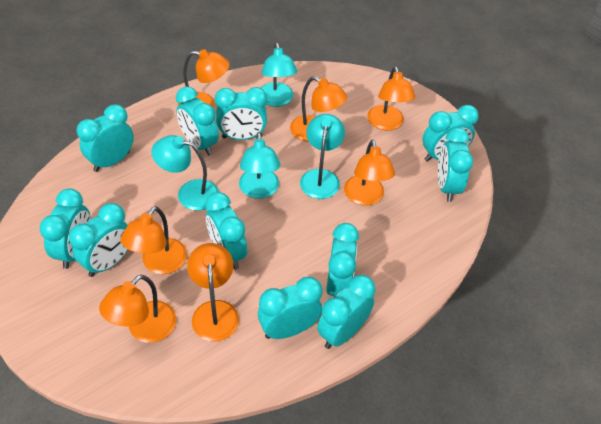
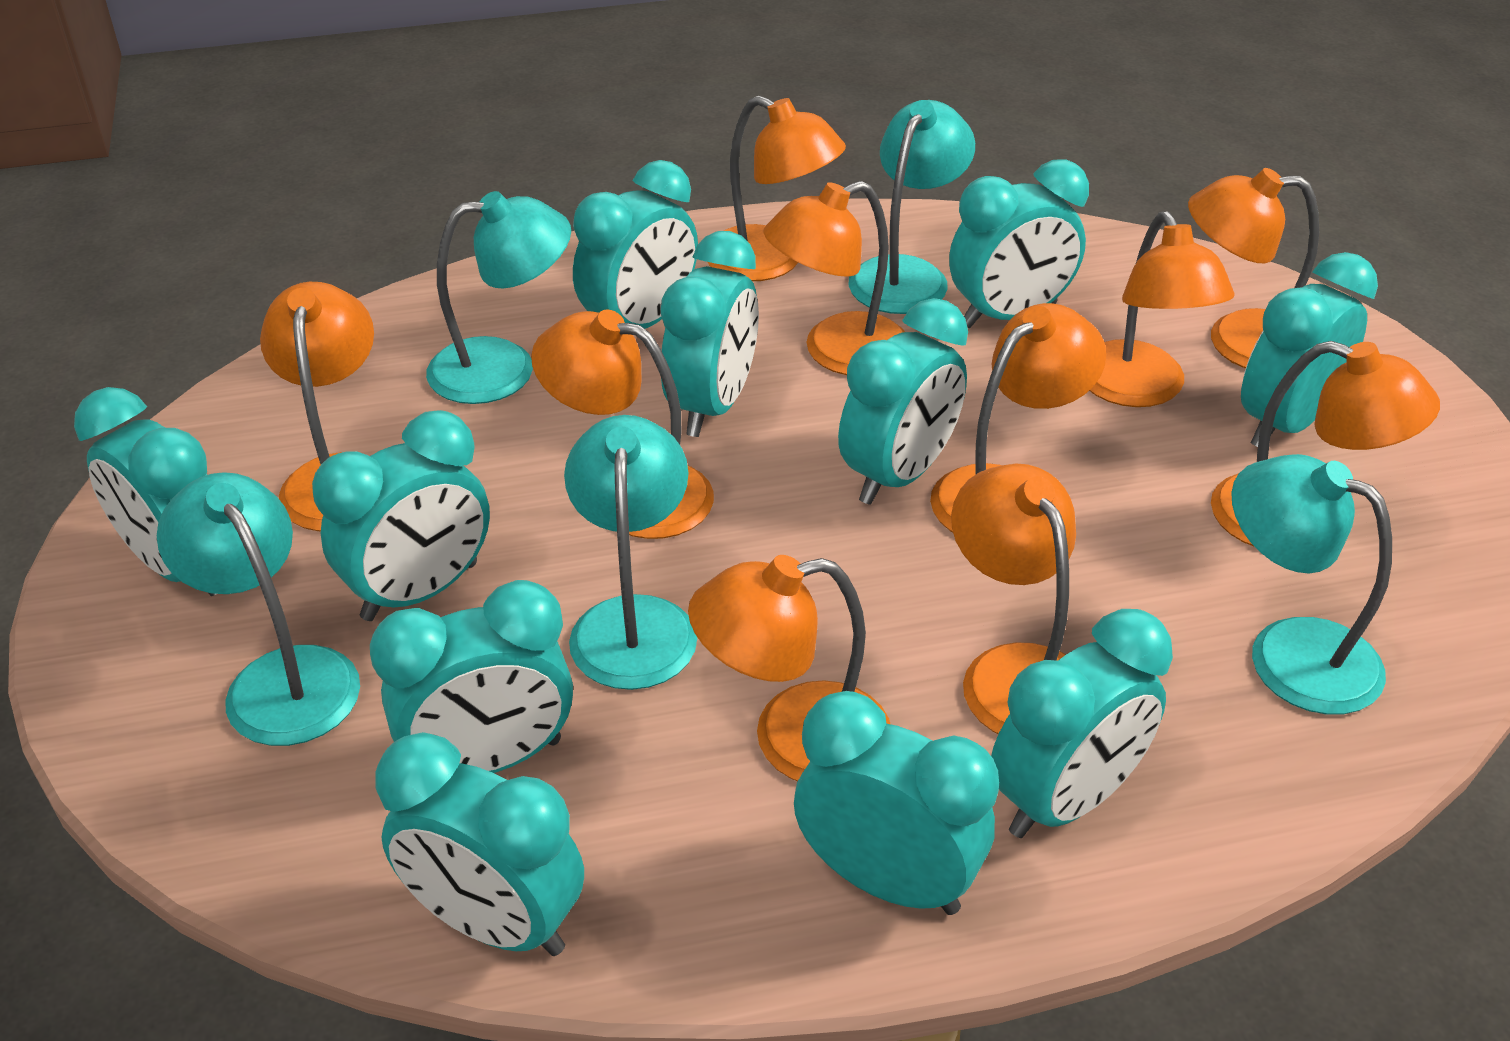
orange lamp: [99,275,176,343] [120,206,187,274] [178,49,230,107] [187,243,239,341] [290,76,347,141] [344,139,395,206] [367,67,415,131] = 7 -> [260,282,374,531] [531,310,714,539] [688,555,890,781] [708,96,846,281] [764,181,905,375] [930,303,1106,532] [951,464,1076,734] [1089,211,1234,407] [1188,168,1319,368] [1211,341,1440,547] = 10
turquoise lamp: [152,135,219,211] [239,132,281,199] [261,43,297,107] [300,114,345,199] = 4 -> [157,472,360,746] [426,191,571,404] [564,415,697,690] [849,100,975,314] [1231,454,1392,715] = 5

